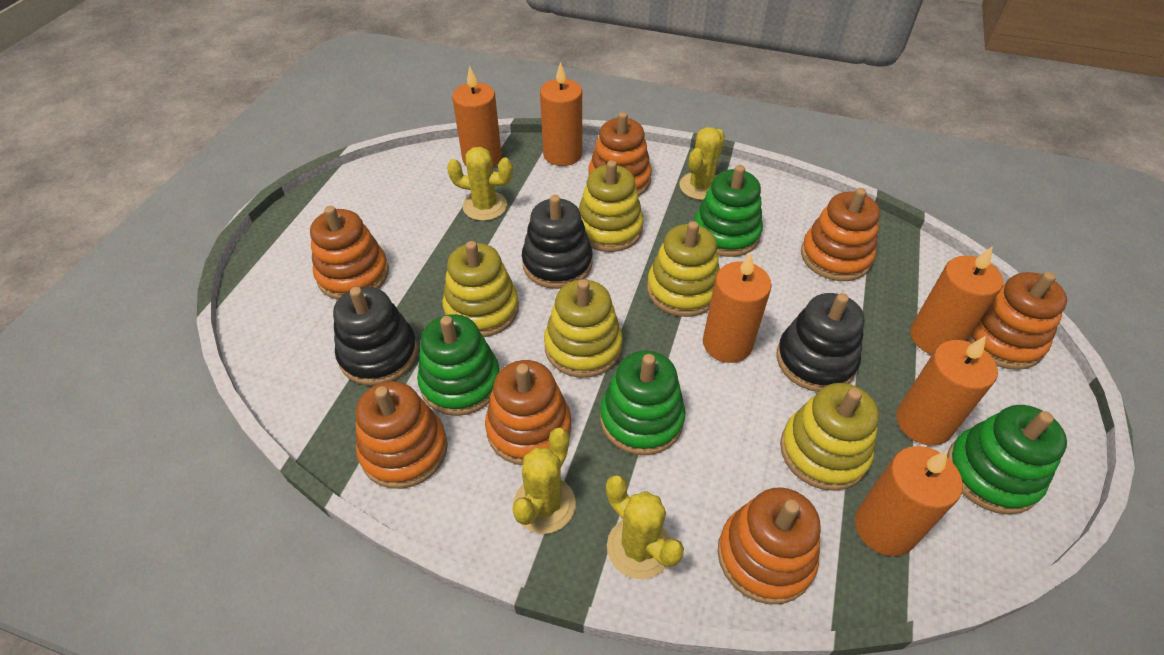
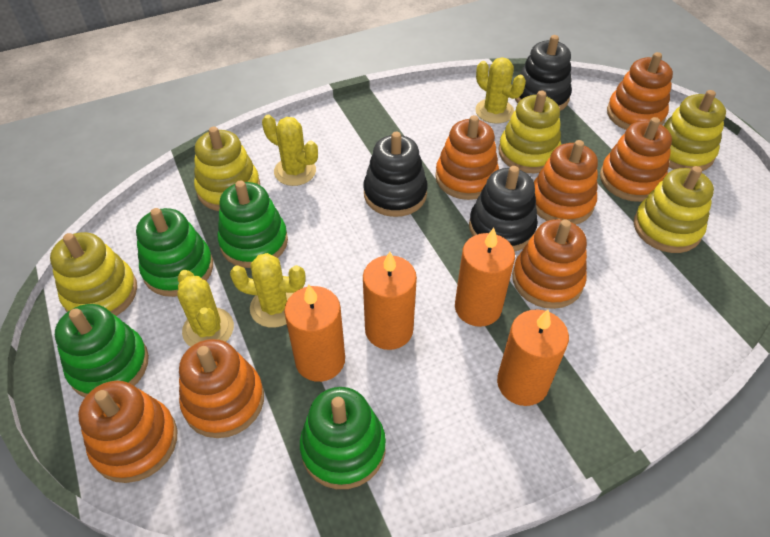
orange candle: [452,66,502,167] [540,62,582,166] [703,253,772,363] [855,446,963,556] [896,336,998,446] [910,246,1003,355] = 6 -> [284,284,345,382] [363,252,417,350] [455,228,515,327] [497,309,569,406] = 4

